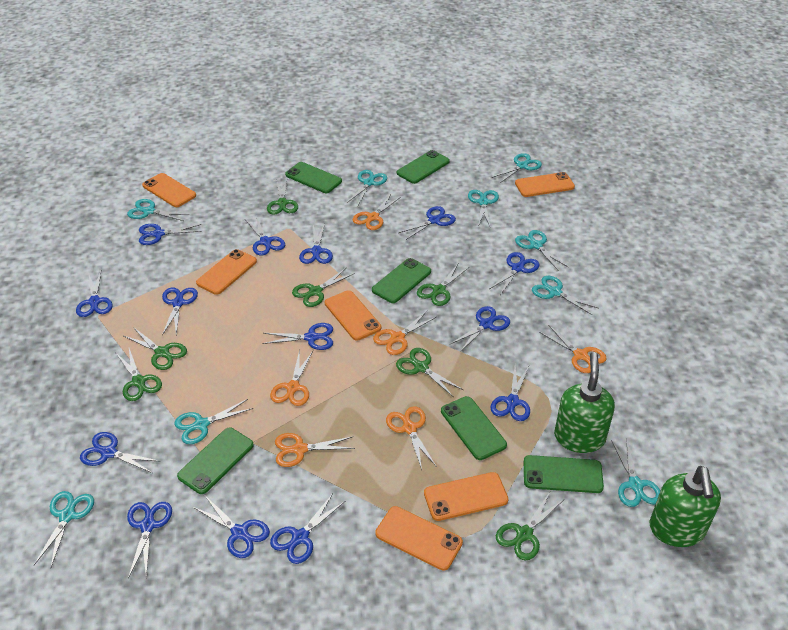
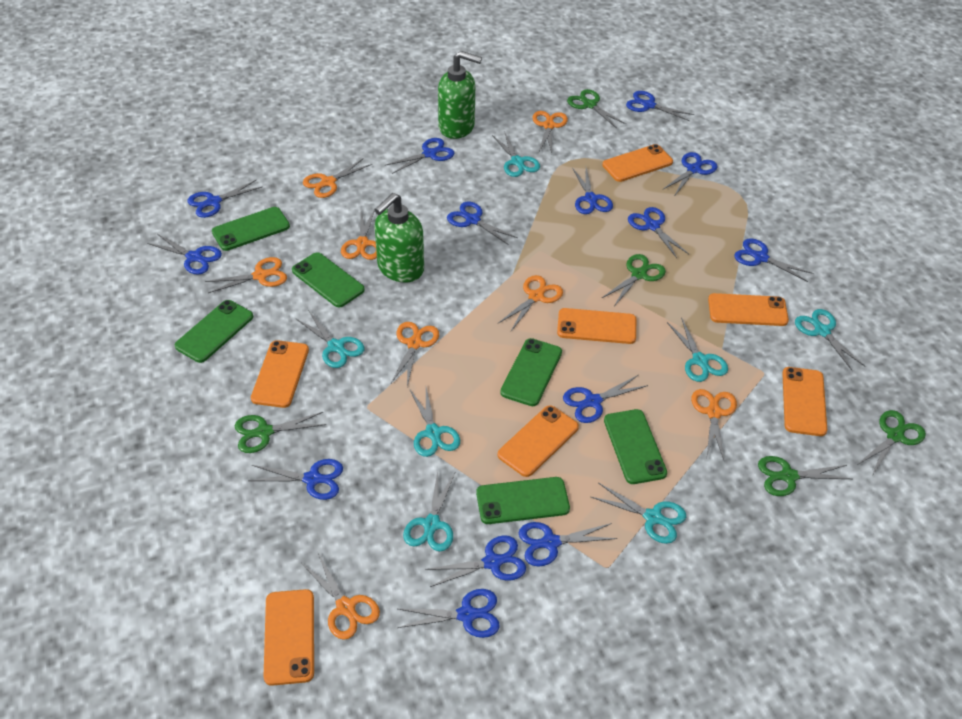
green scissors: [115,349,162,401] [124,327,187,370] [267,179,298,215] [292,267,355,307] [396,348,463,396] [417,264,469,306] [496,492,563,561] = 7 -> [235,412,327,453] [567,89,626,129] [602,254,666,306] [758,456,852,496] [857,410,926,476] = 5
orange phone: [142,173,196,207] [196,249,257,295] [325,290,381,341] [375,506,463,571] [424,472,508,521] [515,172,575,197] = 6 -> [251,340,309,408] [263,589,314,686] [497,405,579,477] [557,308,636,344] [602,144,673,182] [708,293,789,326] [782,367,827,436] = 7
orange scissors: [270,350,313,406] [275,433,355,467] [353,194,401,230] [373,311,436,355] [386,406,437,470] [539,325,607,373] = 6 -> [205,257,287,293] [302,553,380,640] [303,158,372,198] [341,209,377,260] [391,322,439,387] [499,275,563,331] [532,111,568,153] [691,389,737,460] = 8
turquoise scissors: [34,491,94,567] [127,199,189,221] [174,399,254,444] [347,170,387,205] [468,190,499,226] [491,153,542,183] [515,230,569,271] [532,276,599,315] [611,438,660,507] = 9 -> [295,310,365,368] [403,471,455,551] [410,387,460,457] [492,131,540,177] [591,483,686,544] [667,317,728,382] [795,309,865,371] = 7

